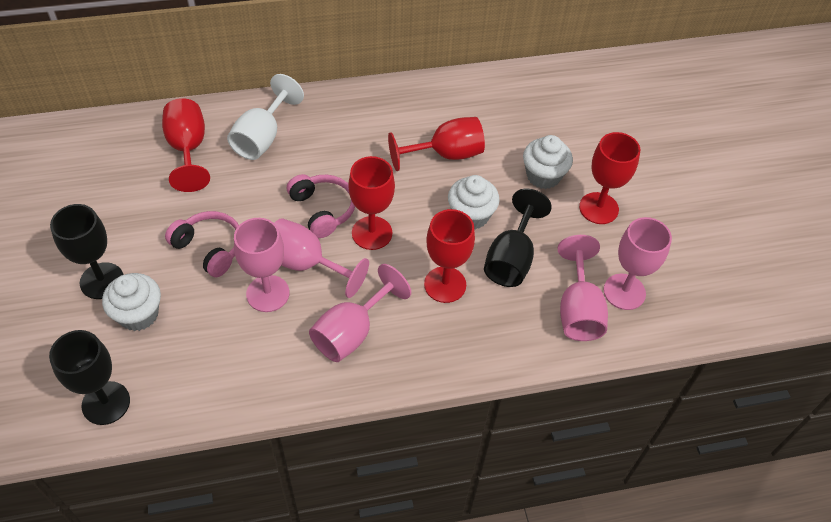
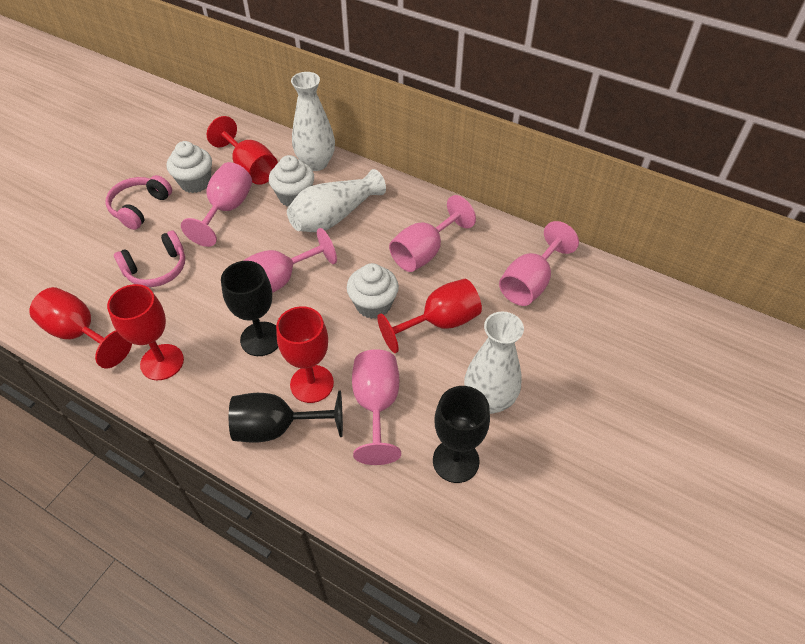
white goblet: [227,74,304,160] = 1 -> none = 0
white vase: none = 0 -> [287,169,386,232] [291,72,335,171] [464,312,524,414] = 3

